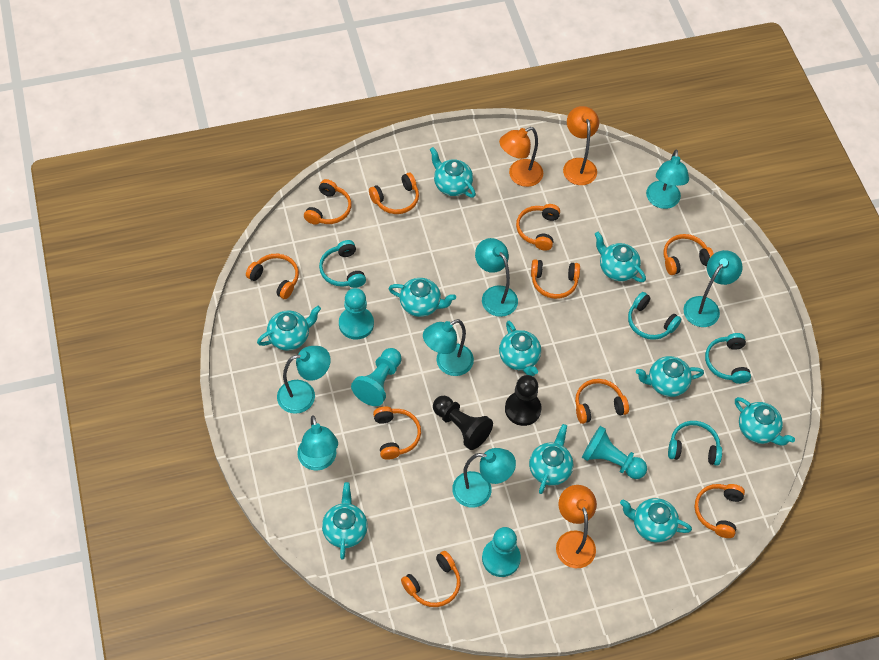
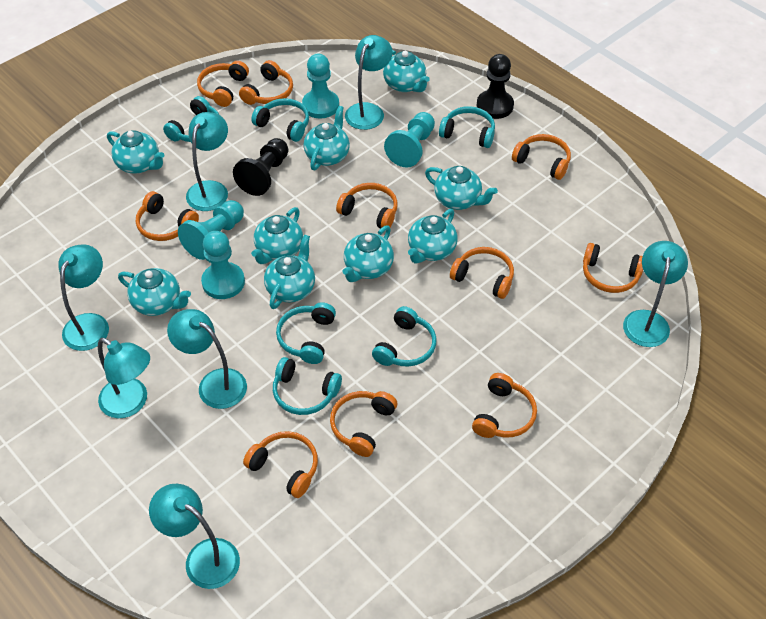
orange lamp: [499,127,543,187] [556,485,597,568] [563,106,599,185] = 3 -> none = 0
turquoise headphones: [319,240,366,288] [628,292,682,340] [668,421,722,466] [705,333,751,384] = 4 -> [163,96,219,142] [251,98,309,142] [273,357,342,415] [276,302,336,364] [372,306,436,367] [439,106,495,148] = 6
turquoise teapot: [257,306,321,351] [322,482,368,560] [388,278,456,317] [430,147,476,198] [499,321,541,376] [529,424,573,494] [595,232,646,282] [620,498,692,542] [636,356,704,397] [735,397,795,446] = 10 -> [107,130,164,173] [118,268,191,316] [251,207,303,264] [264,234,315,309] [304,106,350,170] [342,225,394,282] [383,49,430,92] [408,209,458,263] [425,166,498,210] = 9

